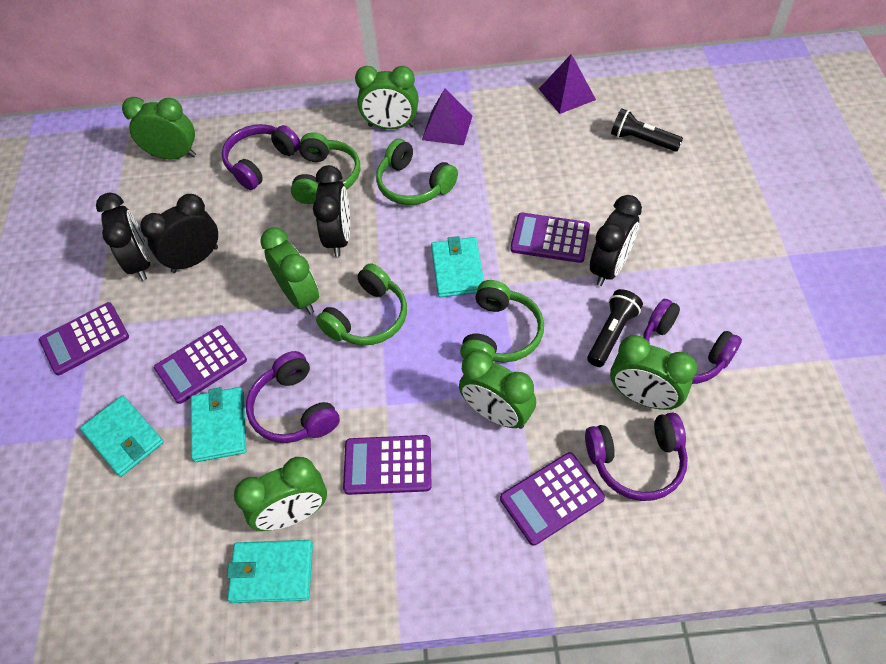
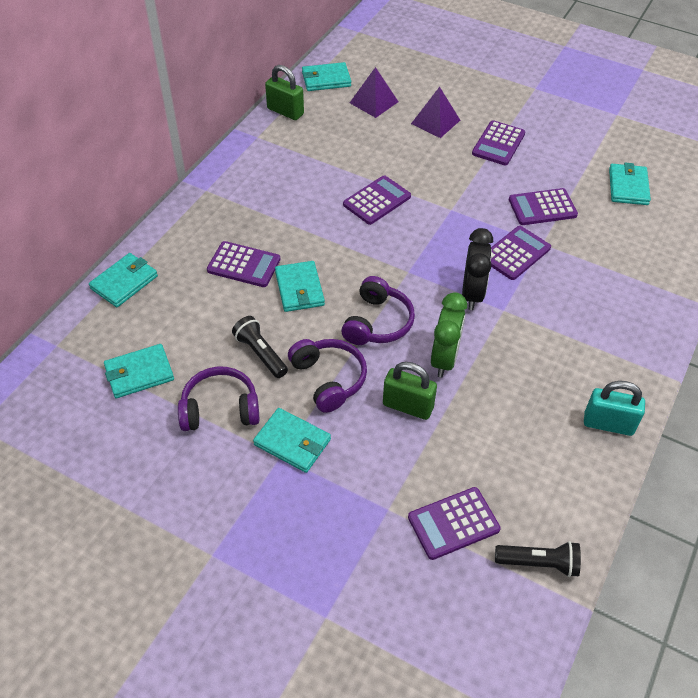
black clock: [96,193,150,281] [140,194,218,273] [313,165,350,257] [590,195,642,286] = 4 -> [462,228,493,310] = 1
green clock: [122,97,196,159] [234,457,327,531] [260,227,319,314] [355,66,418,129] [459,351,536,429] [610,335,697,410] = 6 -> [431,292,467,377] = 1
green headphones: [291,132,360,204] [316,263,407,345] [376,139,458,205] [460,280,544,362] = 4 -> none = 0
green padlock: none = 0 -> [265,65,304,120] [383,362,437,420] = 2
purple calculator: [39,302,129,375] [154,325,247,404] [343,435,432,495] [500,452,605,546] [510,213,590,263] = 5 -> [207,241,281,287] [343,175,411,225] [408,487,501,560] [472,120,526,165] [491,226,551,280] [509,188,578,225] = 6
purple headphones: [222,124,300,190] [246,351,340,443] [585,412,688,501] [643,299,742,384] = 4 -> [178,367,260,431] [288,339,367,413] [341,276,415,345] = 3
turquoise padlock: none = 0 -> [584,381,645,436] = 1
turquoise wallet: [80,396,164,477] [191,387,246,462] [227,540,313,603] [431,236,484,298] = 4 -> [89,253,158,307] [104,344,174,398] [253,408,331,473] [275,261,325,312] [302,62,351,91] [609,163,651,205] = 6

